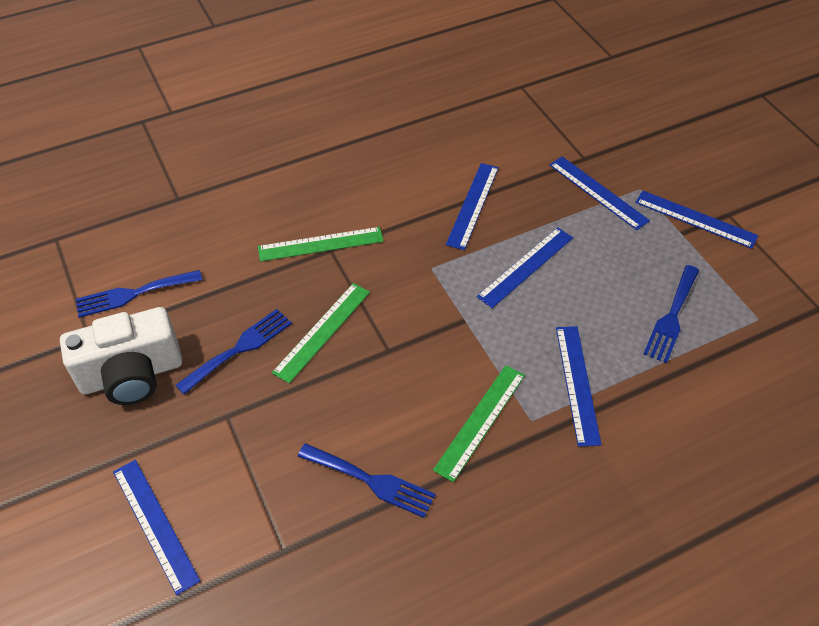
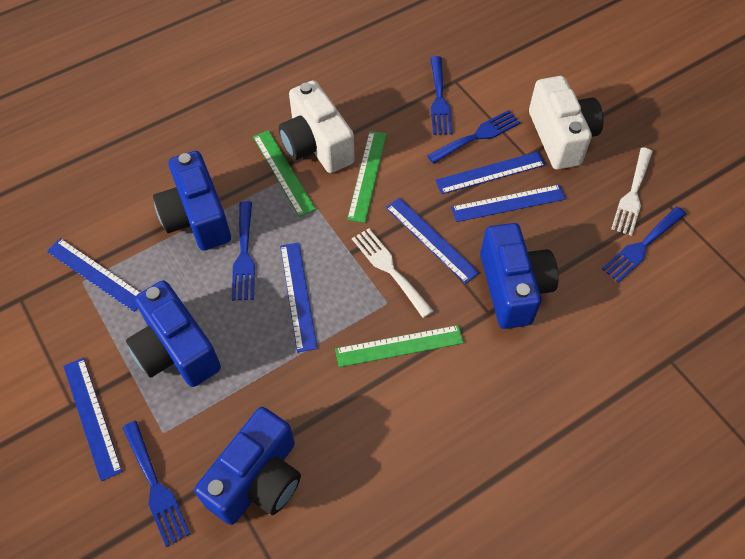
blue camera: none = 0 -> [126,281,221,387] [153,151,231,251] [194,407,301,525] [480,223,559,329] = 4
blue fork: [76,270,202,318] [175,309,292,394] [298,443,436,518] [643,265,699,363] = 4 -> [122,421,190,547] [232,201,255,301] [427,110,521,164] [430,56,453,135] [602,207,686,283] = 5
white camera: [60,307,182,405] = 1 -> [279,80,355,173] [529,76,604,170] = 2
white fork: none = 0 -> [352,228,433,318] [611,147,653,236] = 2

